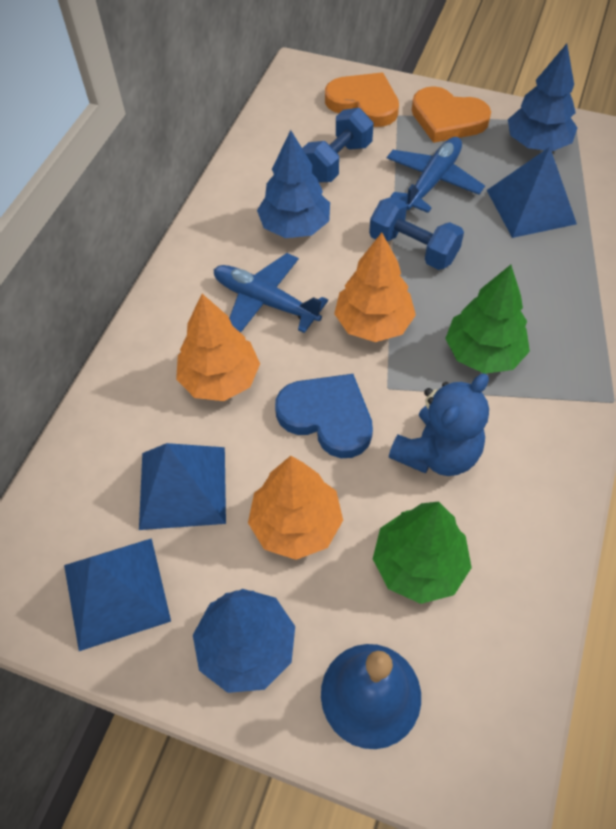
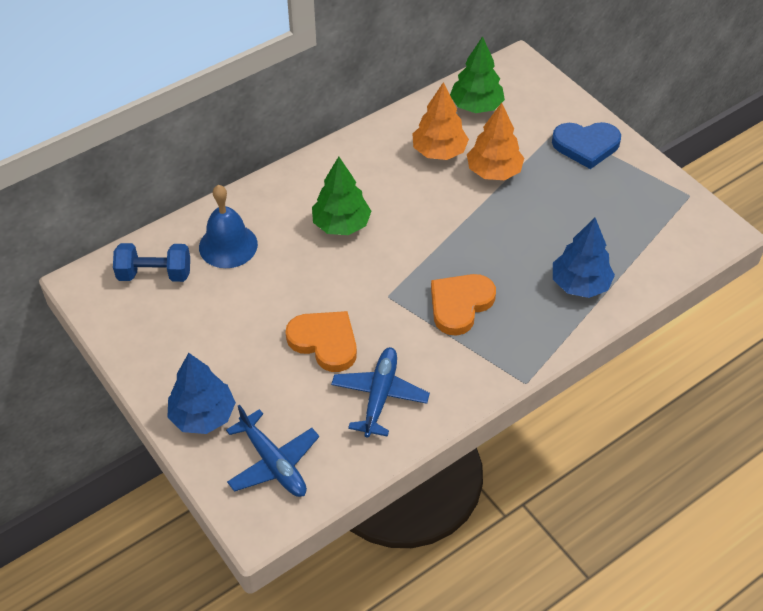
blue dumbbell: [302,108,373,183] [369,196,464,270] = 2 -> [113,243,190,282] = 1
blue pyramid: [64,538,171,651] [139,443,226,530] [487,147,577,238] = 3 -> none = 0
blue teddy bear: [389,374,489,476] = 1 -> none = 0
blue tree: [193,589,295,693] [257,130,330,238] [508,43,577,151] = 3 -> [167,353,236,434] [553,218,615,298] = 2
orange tree: [176,294,260,401] [248,456,343,560] [334,233,416,342] = 3 -> [413,82,469,160] [467,103,524,180] = 2

